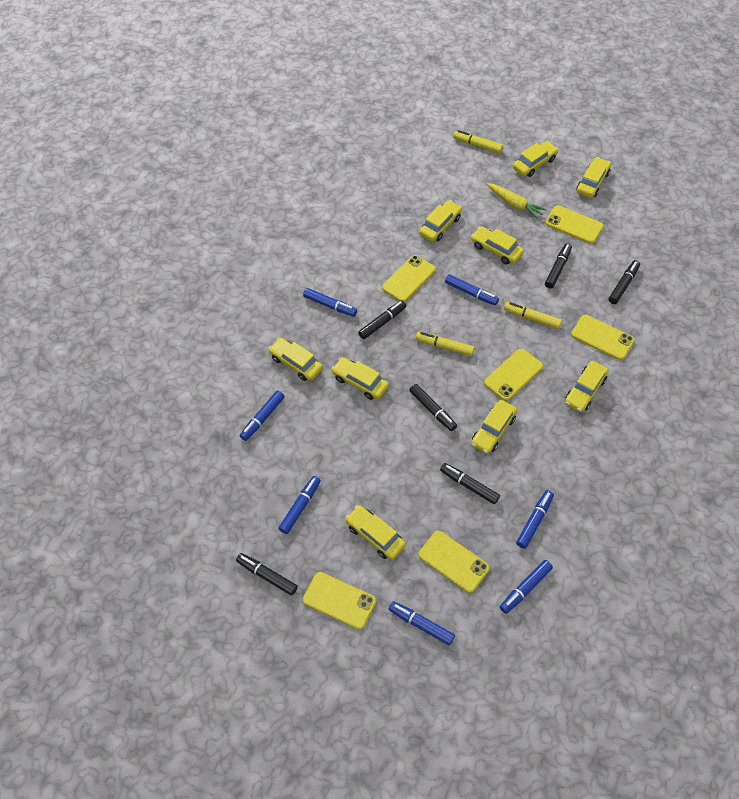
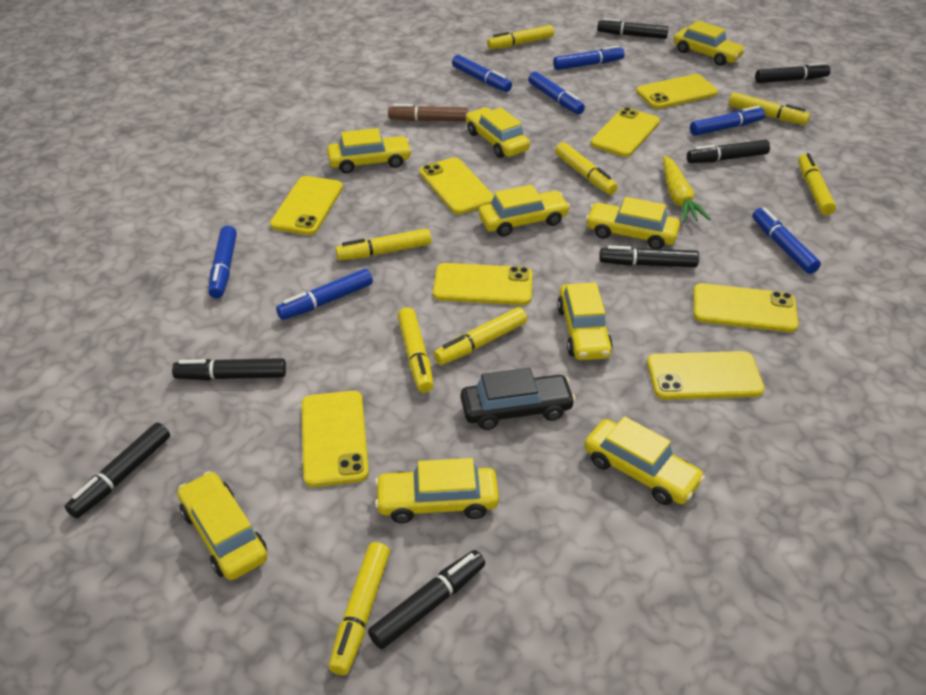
black car: none = 0 -> [461,368,576,430] = 1
black marker: [236,553,298,596] [358,300,406,339] [410,384,457,431] [440,463,500,504] [545,243,572,288] [609,260,640,304] = 6 -> [65,423,170,518] [172,358,286,380] [368,550,485,649] [597,18,669,39] [599,246,699,267] [687,140,770,163] [755,62,831,83] = 7
brown marker: none = 0 -> [388,104,468,122] = 1
yellow marker: [416,332,475,356] [453,130,503,153] [504,302,562,329] = 3 -> [328,542,390,675] [335,229,431,260] [398,307,434,393] [434,307,527,365] [487,25,554,49] [555,142,618,195] [729,92,810,125] [798,153,836,215] = 8
yellow phone: [303,572,376,630] [382,255,436,302] [419,531,490,593] [484,349,543,401] [545,205,604,244] [571,315,635,360] = 6 -> [270,176,343,235] [302,391,369,487] [419,157,494,214] [433,263,533,305] [591,107,660,157] [636,74,718,109] [647,351,765,400] [693,283,799,332] = 8

